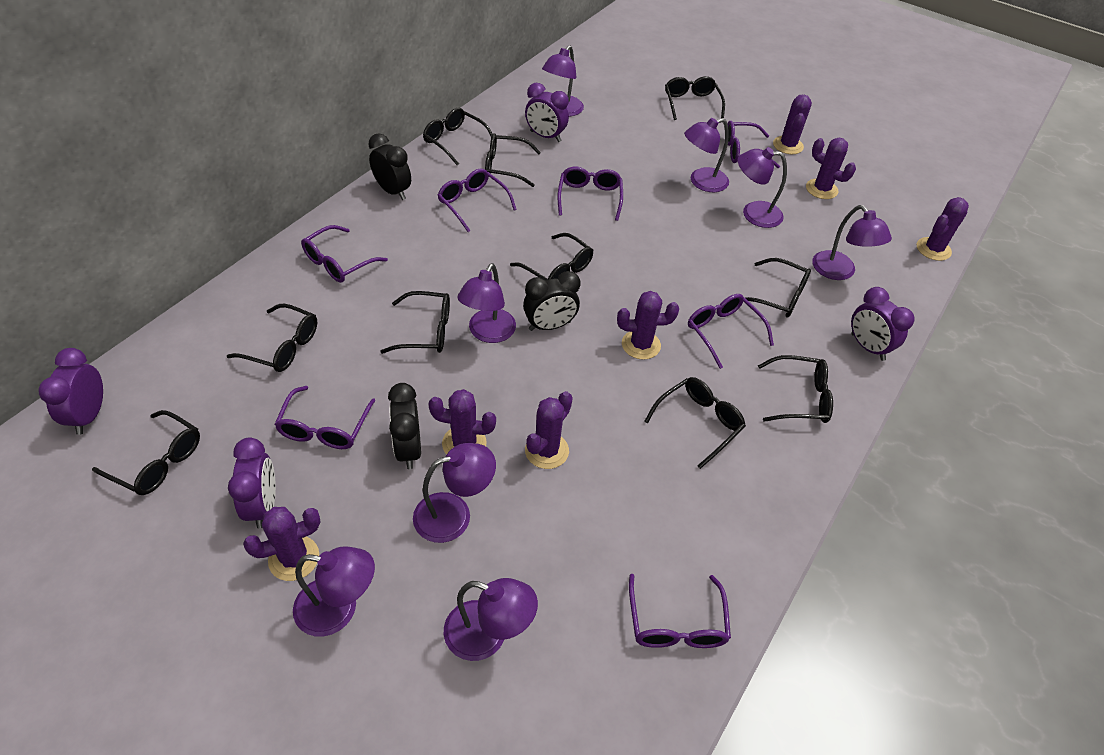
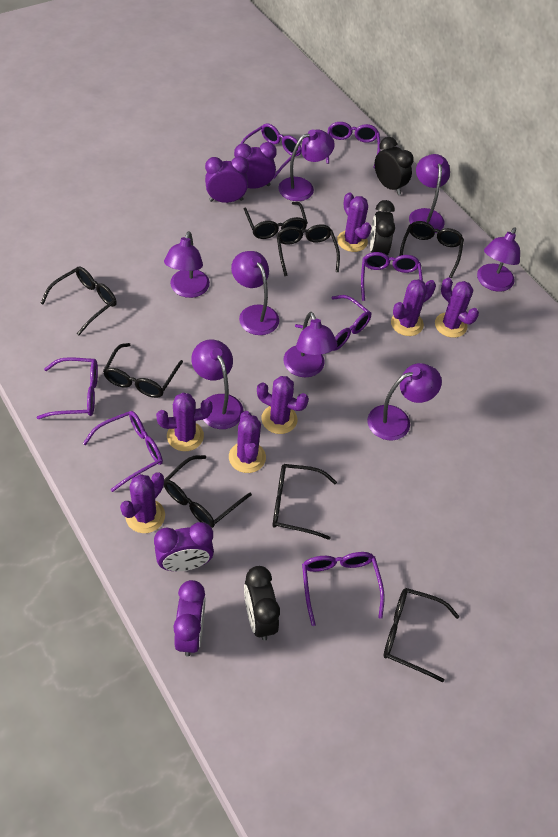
black glasses: [92,410,200,495] [227,304,317,372] [380,291,450,354] [423,108,492,165] [485,133,541,187] [510,233,593,280] [644,377,746,469] [665,76,725,120] [745,258,811,318] [758,355,833,423] = 10 -> [41,267,117,335] [103,343,183,398] [164,455,252,528] [244,202,308,239] [272,464,337,540] [276,224,340,276] [383,588,460,682] [400,221,464,279] = 8

